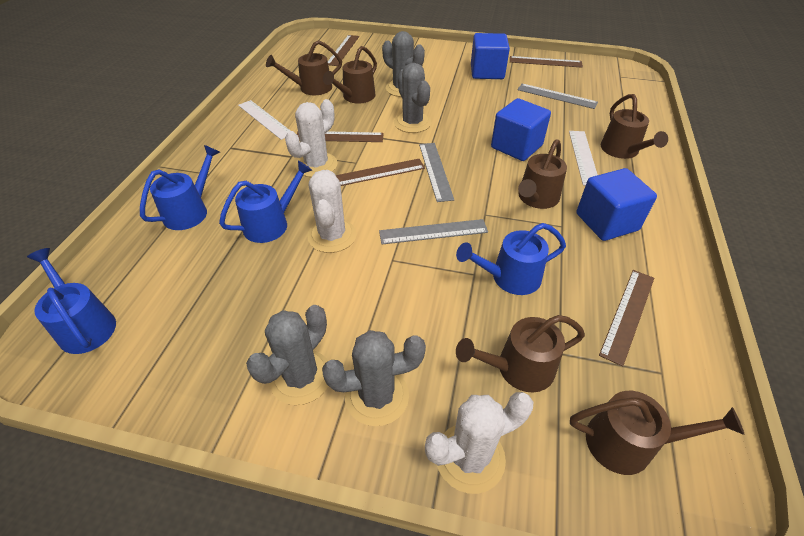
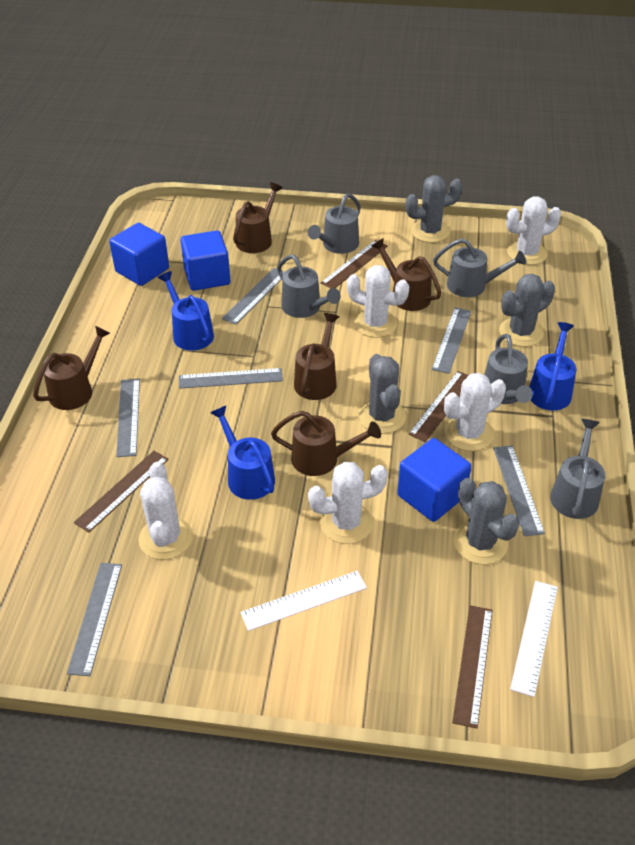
blue watering can: [27,248,116,354] [140,145,220,230] [219,160,312,243] [456,223,566,295] = 4 -> [158,271,214,351] [210,406,275,500] [529,322,576,410] = 3
brown ruler: [297,131,384,142] [328,35,359,66] [336,159,425,186] [510,56,583,68] [599,270,654,367] = 5 -> [74,451,169,533] [321,240,388,288] [408,371,468,442] [452,605,492,729] = 4
brown watering can: [266,40,342,95] [323,46,377,104] [456,315,585,392] [518,139,567,209] [570,391,745,475] [601,94,668,159] = 6 -> [33,326,110,410] [233,182,282,253] [271,411,381,476] [294,313,339,400] [372,238,441,311] = 5
grey ruler: [379,219,488,244] [419,143,454,202] [517,84,598,109] = 3 -> [67,563,122,676] [116,379,140,457] [179,368,283,389] [222,268,285,325] [432,308,471,374] [493,446,545,536] = 6
grey watering can: none = 0 -> [277,255,341,318] [308,194,361,254] [433,238,526,297] [484,334,533,404] [550,419,605,519] = 5
white cactus: [285,99,338,177] [308,170,357,253] [425,392,533,494] = 3 -> [138,462,193,560] [308,461,388,544] [347,265,409,338] [444,373,506,451] [506,196,561,265] = 5

